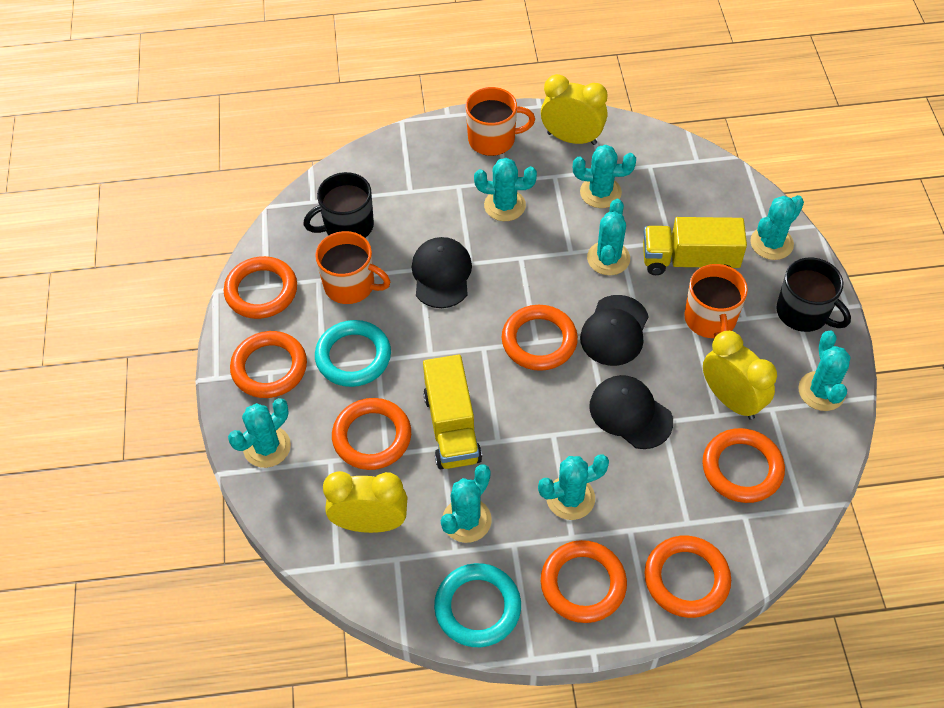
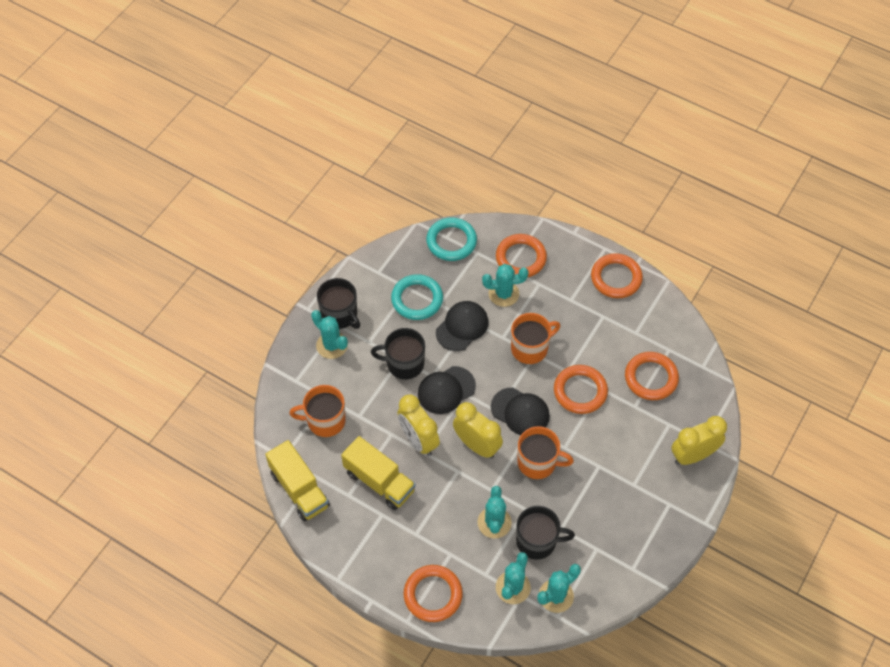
black mug: [303,172,374,238] [777,257,851,332] = 2 -> [317,278,360,329] [371,328,425,379] [516,506,575,560] = 3
orange ring: [224,256,297,319] [230,331,307,398] [332,398,411,470] [501,305,578,371] [541,540,627,623] [644,536,731,618] [702,428,785,503] = 7 -> [404,565,463,622] [496,234,547,277] [554,365,608,414] [591,253,643,298] [625,352,679,400] = 5
turquoise cactus: [228,398,291,468] [441,465,492,543] [474,158,537,221] [538,455,609,520] [573,145,636,208] [587,199,630,275] [750,195,804,260] [798,331,850,411] = 8 -> [311,310,348,359] [477,486,512,538] [482,264,528,307] [496,552,531,604] [537,564,581,613] = 5

